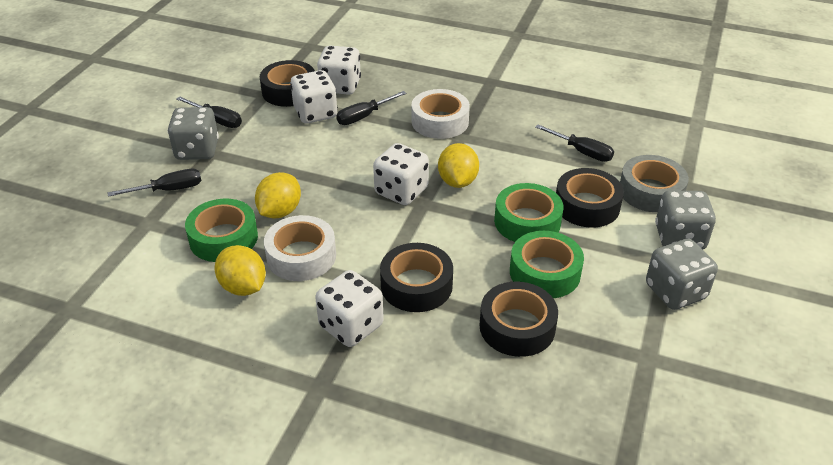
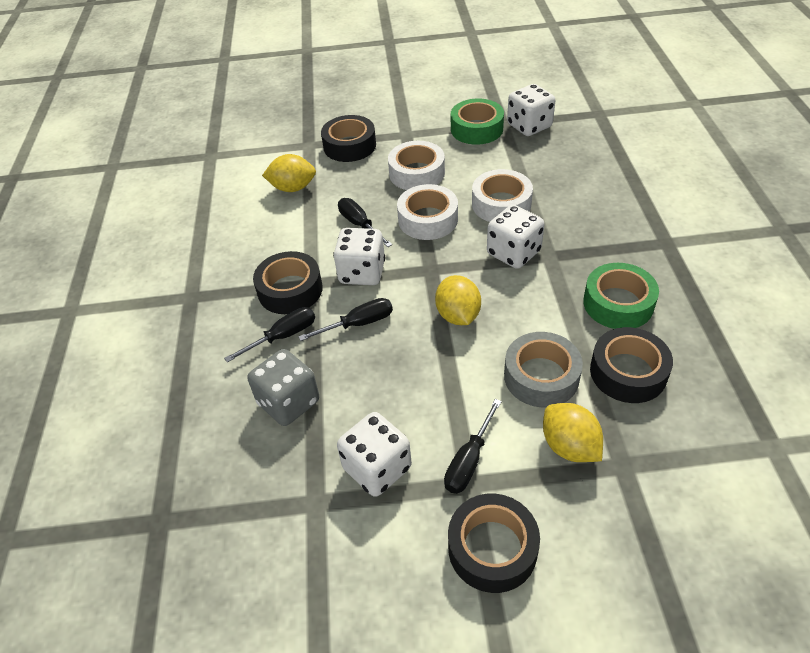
green tape: [185,199,258,262] [494,183,564,242] [510,231,584,298] = 3 -> [451,99,504,145] [583,263,659,329] = 2
grey dice: [168,107,219,160] [646,239,718,310] [655,190,716,250] = 3 -> [248,349,319,426] = 1
white tape: [264,215,336,281] [411,89,470,139] = 2 -> [388,141,445,190] [397,184,458,240] [472,169,533,222] = 3

